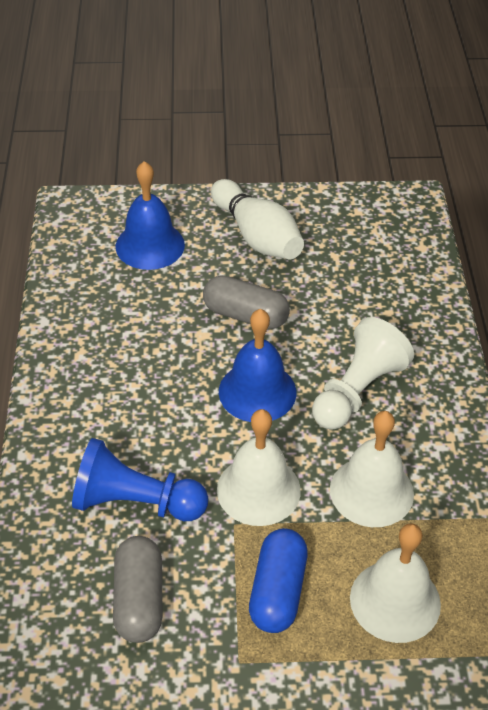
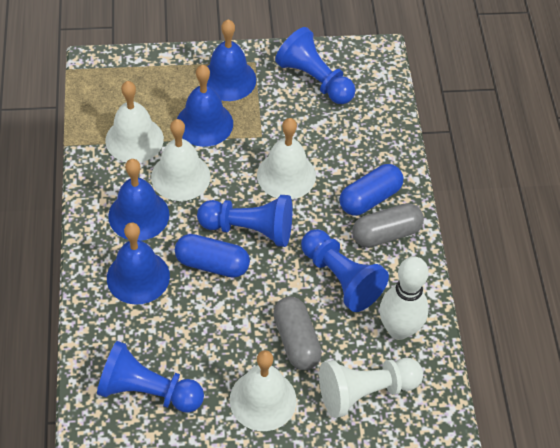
blue bell: [116,161,185,270] [219,309,296,422] = 2 -> [107,222,170,305] [108,159,169,241] [177,65,233,147] [207,19,256,101] = 4
blue capsule: [249,528,308,633] = 1 -> [175,234,250,278] [340,164,403,216] = 2
blue pawn: [72,438,208,521] = 1 -> [97,341,204,413] [197,195,292,247] [275,27,355,104] [301,229,389,312] = 4
white bell: [217,409,301,526] [330,411,414,527] [350,523,441,643] = 3 -> [105,81,164,163] [151,119,211,201] [230,350,297,431] [257,118,316,199] = 4

